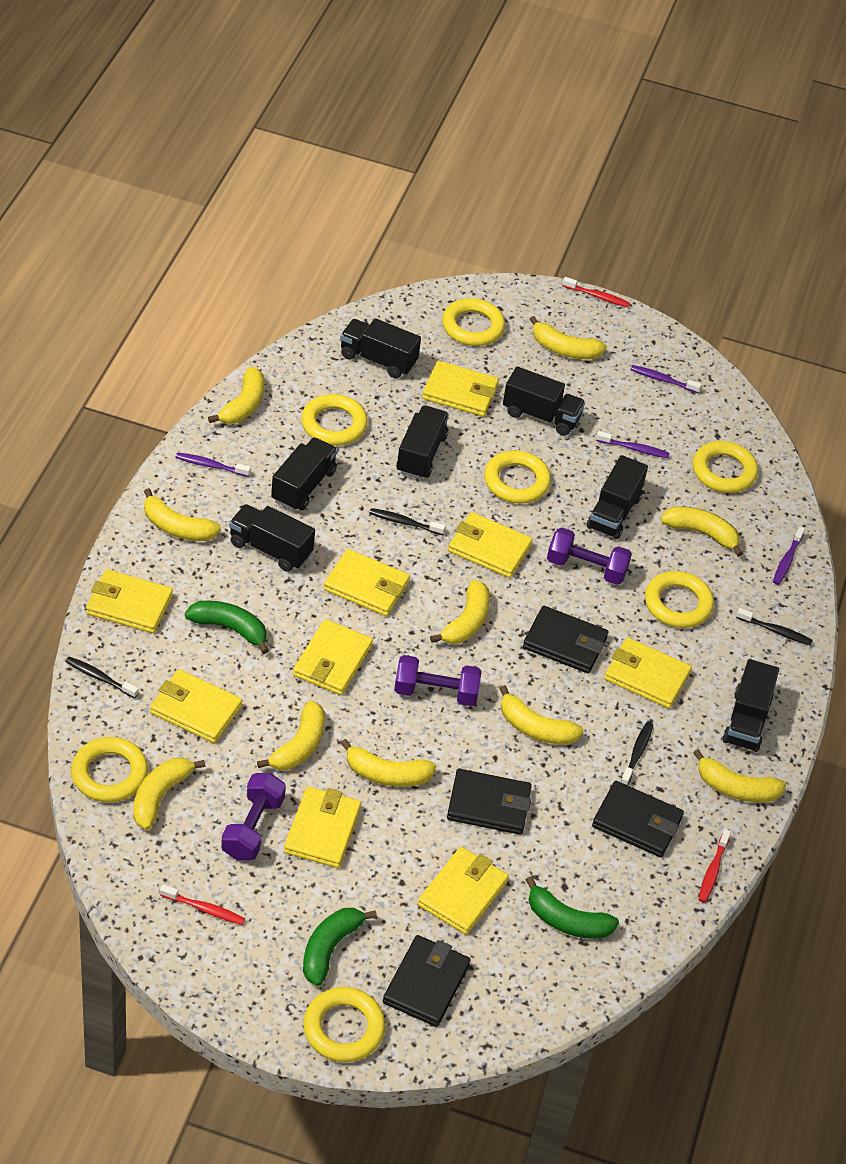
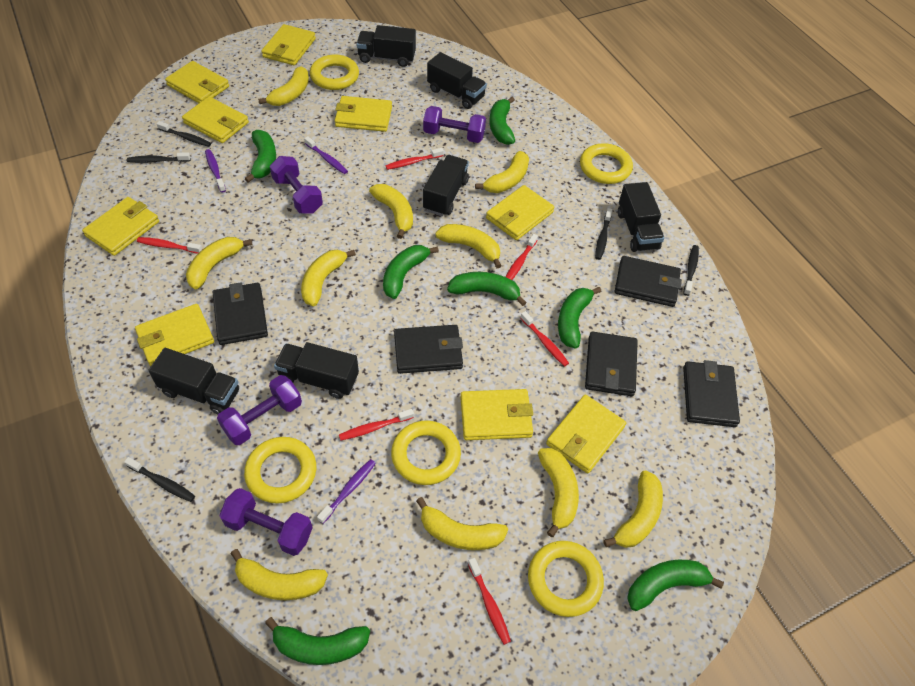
black toothbrush: [65,657,139,698] [369,508,446,535] [621,722,653,785] [736,608,813,646] = 4 -> [124,457,195,502] [127,152,190,163] [157,121,211,147] [595,208,613,260] [683,245,699,296] = 5
black truck: [229,504,315,572] [271,437,338,511] [340,318,421,378] [396,405,449,479] [503,367,585,436] [587,455,648,539] [722,659,779,752] = 7 -> [148,348,239,414] [274,342,359,399] [356,25,416,67] [423,155,469,216] [427,52,487,109] [618,182,664,252] = 6
black wallet: [383,935,471,1027] [447,769,532,835] [523,606,608,673] [592,781,684,857] = 4 -> [213,282,268,345] [394,325,463,374] [585,332,638,396] [615,256,682,307] [683,360,740,427] = 5
green banana: [185,601,269,654] [303,908,377,986] [526,876,619,939] = 3 -> [245,130,276,183] [265,617,370,665] [383,245,439,299] [447,272,526,306] [489,97,515,145] [558,287,601,348] [627,560,724,611] = 7
purple dumbbell: [221,773,286,860] [394,655,482,706] [547,528,632,585] = 3 -> [217,375,302,445] [219,488,313,556] [270,156,323,213] [423,106,486,143] = 4
purple toothbrush: [175,452,251,477] [596,431,670,458] [630,365,702,393] [773,526,805,585] = 4 -> [205,149,226,193] [304,136,348,174] [317,459,376,524] = 3
red toothbrush: [160,884,245,925] [562,277,630,307] [698,829,731,903] = 3 -> [137,237,202,254] [339,409,414,441] [386,148,444,170] [468,558,511,645] [506,234,538,280] [520,311,569,367] = 6
yellow ring: [71,737,148,802] [301,394,368,446] [303,987,385,1062] [442,298,505,346] [484,450,551,504] [645,571,714,628] [693,441,758,493] = 7 -> [244,437,316,504] [310,55,359,90] [391,421,461,485] [528,541,604,617] [580,143,633,184] = 5

